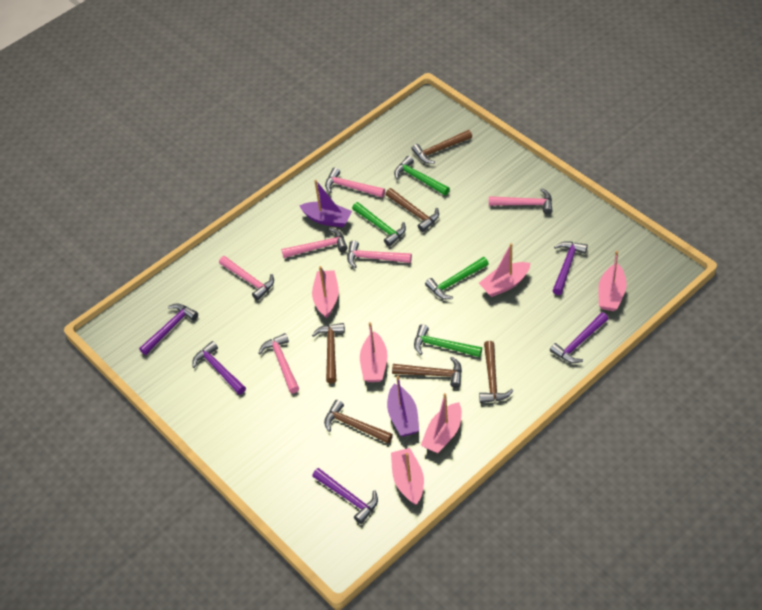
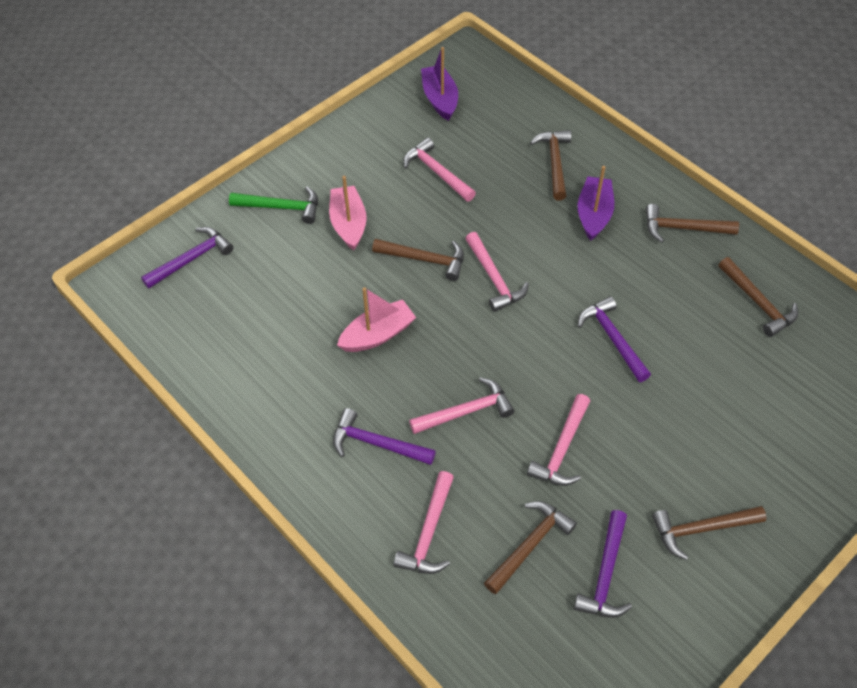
green hammer: [352,202,406,247] [394,156,450,195] [414,324,482,357] [425,257,489,299] = 4 -> [229,186,318,224] = 1
pink boat: [312,266,339,318] [360,322,388,382] [391,448,424,505] [421,393,462,454] [479,243,531,297] [598,251,627,311] = 6 -> [329,176,367,250] [337,287,416,352] = 2
pink hammer: [219,256,274,301] [258,333,299,393] [281,228,348,258] [325,168,385,198] [347,240,412,268] [489,188,552,214] = 6 -> [393,471,454,574] [403,138,476,202] [409,377,514,434] [465,232,529,312] [527,394,590,486] = 5
purple hammer: [139,303,198,355] [192,341,246,395] [312,468,378,524] [550,312,608,363] [552,241,588,295] = 5 -> [141,227,233,289] [333,408,436,465] [574,510,632,618] [578,296,651,382] = 4

